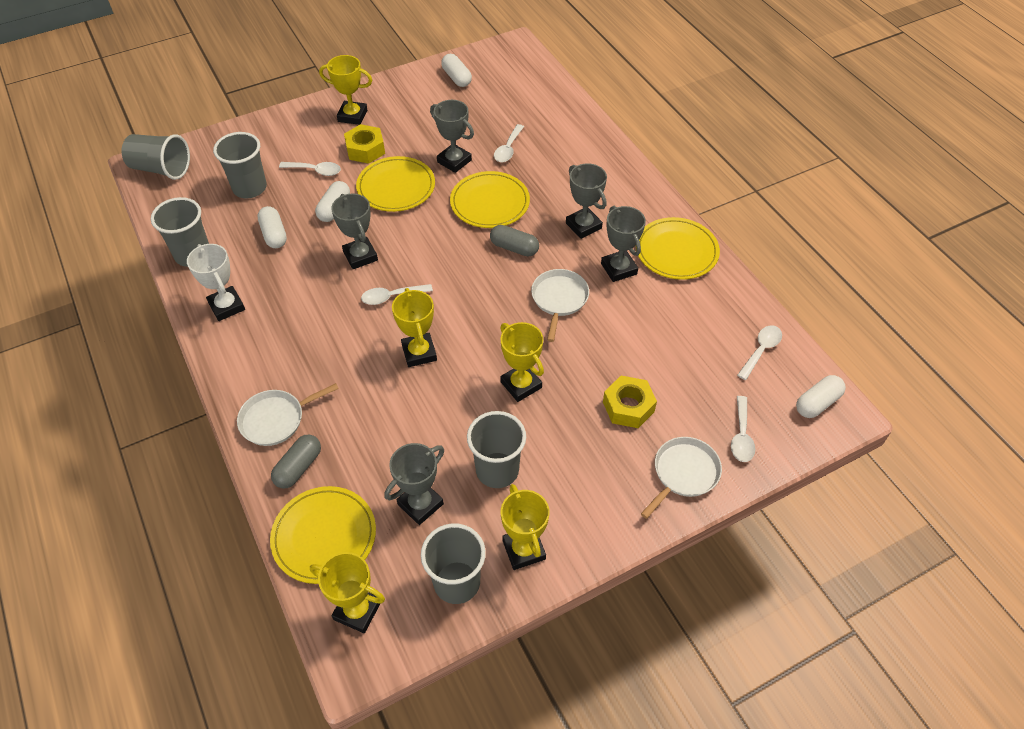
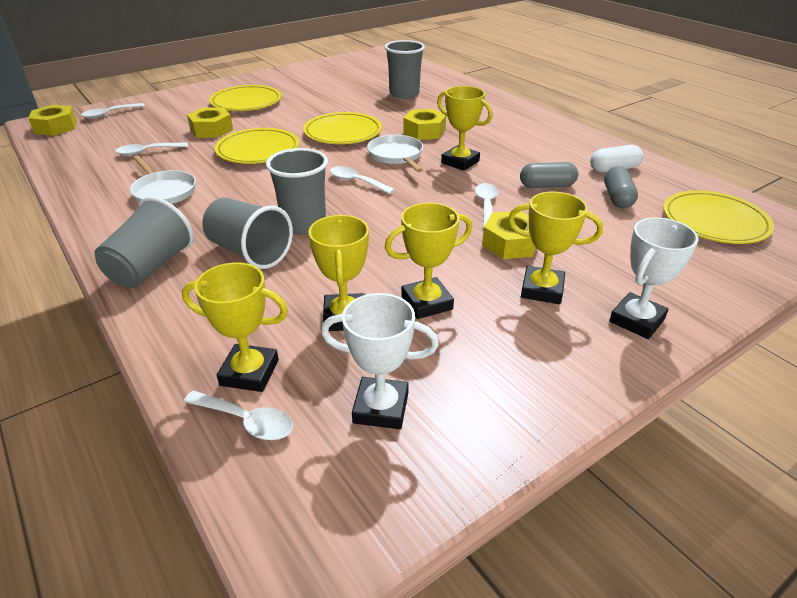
grey cup: [121,134,190,180] [151,197,209,267] [213,132,267,198] [421,523,486,604] [467,411,526,488] = 5 -> [95,197,194,288] [202,197,293,269] [266,148,328,235] [385,40,425,99] = 4
grey trophy: [331,194,378,269] [384,443,444,525] [430,100,474,173] [566,163,607,239] [601,206,646,282] = 5 -> none = 0
white capsule: [257,206,287,248] [315,181,350,222] [441,54,472,87] [796,375,846,418] = 4 -> [590,145,643,172] = 1
white pan: [237,383,339,446] [531,269,589,342] [641,437,722,519] = 3 -> [130,155,196,204] [367,135,423,172] = 2
white trophy: [187,244,245,321] = 1 -> [321,293,439,429] [609,217,698,339] = 2
yellow nut: [344,124,385,164] [603,376,657,428] = 2 -> [28,105,77,136] [187,108,233,138] [404,109,446,140] [482,211,536,259] = 4

